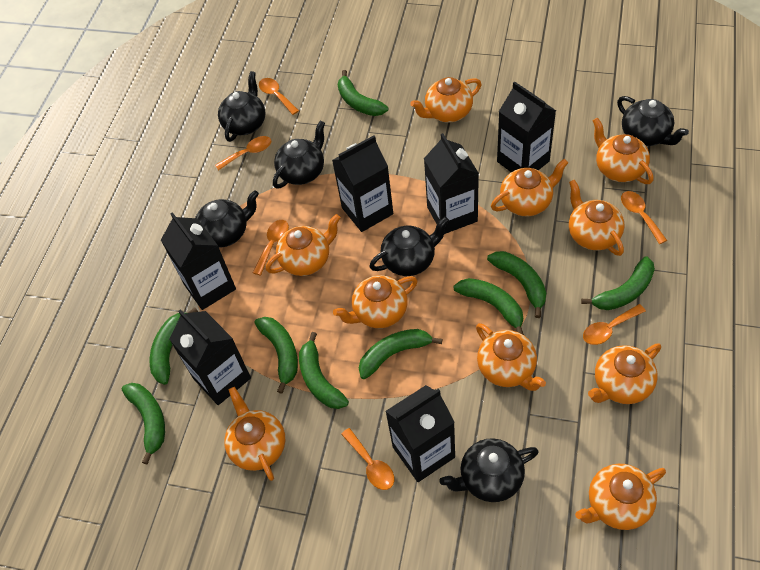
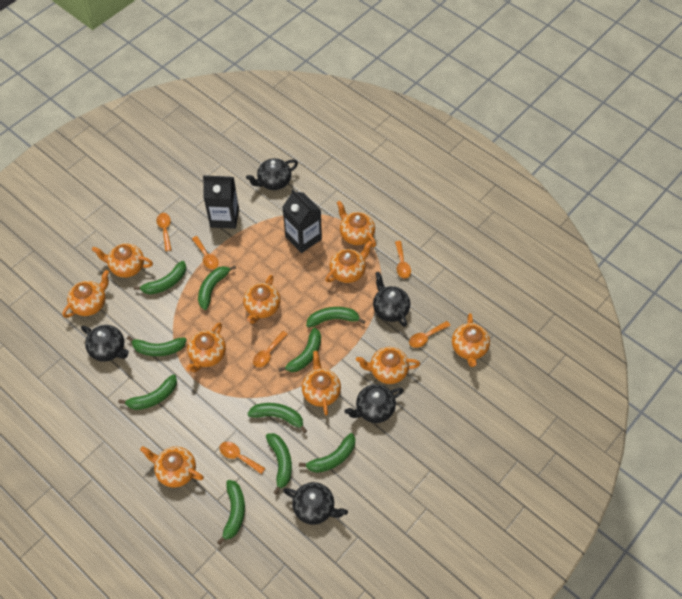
black carton: [161,212,236,310] [169,309,251,405] [332,135,393,232] [385,385,455,482] [424,133,479,234] [497,82,556,172] = 6 -> [203,175,239,229] [283,189,322,253] = 2
black teapot: [195,190,259,247] [218,71,265,142] [273,120,325,188] [369,217,449,276] [440,438,539,502] [617,96,689,146] = 6 -> [81,325,129,362] [246,158,298,190] [283,482,348,525] [344,384,404,423] [373,272,410,327] = 5
green banana: [121,383,165,464] [150,307,198,385] [255,317,298,394] [299,332,349,409] [338,70,388,116] [359,329,442,379] [454,278,524,335] [487,251,546,318] [581,256,655,310] = 9 -> [118,374,177,410] [127,336,187,356] [134,261,186,295] [198,265,236,310] [217,480,245,545] [248,403,307,433] [266,433,292,495] [278,328,321,372] [299,433,355,473] [306,307,365,328] = 10

